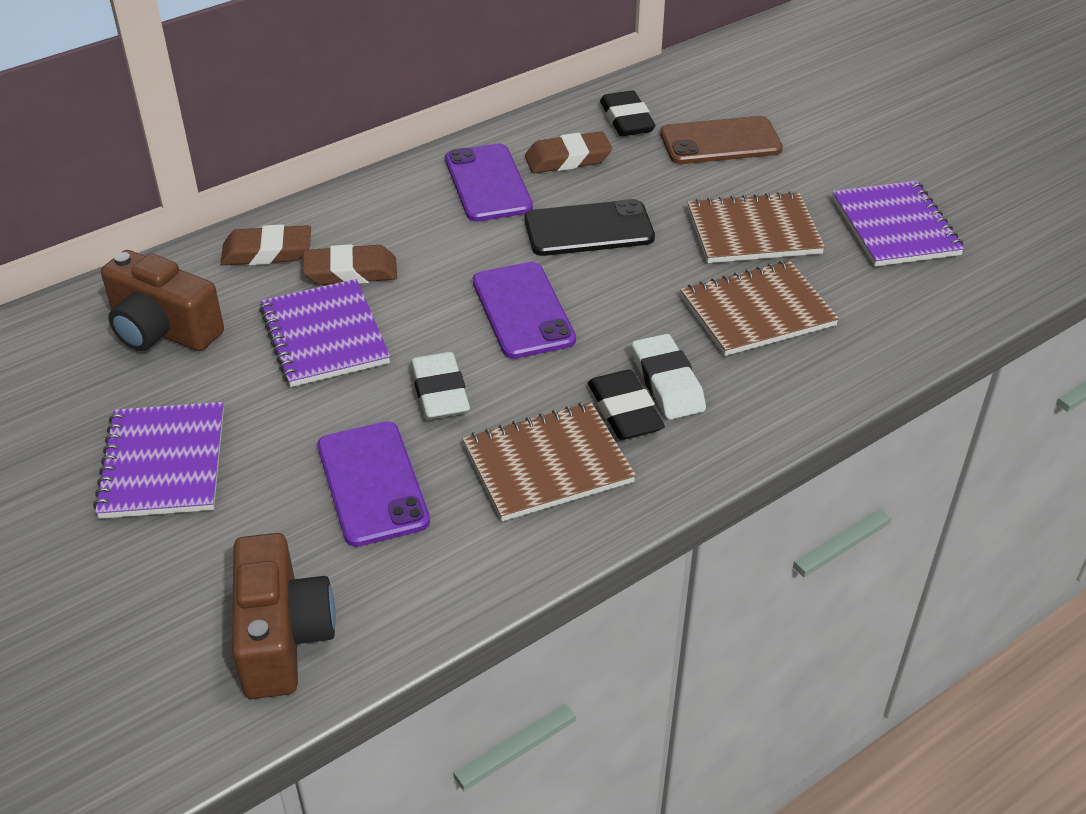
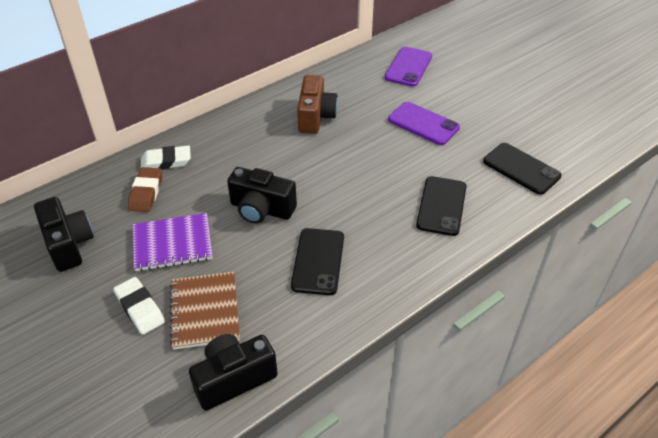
black camera: none = 0 -> [34,197,94,272] [189,334,278,411] [227,167,297,224] = 3
black eraser: [588,370,665,440] [600,90,656,136] = 2 -> none = 0
black phone: [524,199,655,256] = 1 -> [291,228,344,295] [416,176,467,236] [483,143,562,195] = 3
brown camera: [101,250,224,351] [232,533,336,699] = 2 -> [297,75,338,134] = 1
brown eraser: [221,224,311,265] [303,244,397,285] [525,131,612,173] = 3 -> [128,167,162,212] = 1
brown notebook: [463,402,636,521] [680,261,839,356] [687,191,825,263] = 3 -> [170,272,240,350] = 1
brown phone: [660,116,783,164] = 1 -> none = 0
purple notebook: [93,402,224,519] [259,279,390,387] [832,181,965,267] = 3 -> [133,213,212,271] = 1
purple phone: [318,421,430,547] [445,143,533,222] [473,262,576,359] = 3 -> [384,47,432,87] [388,102,460,145] = 2

